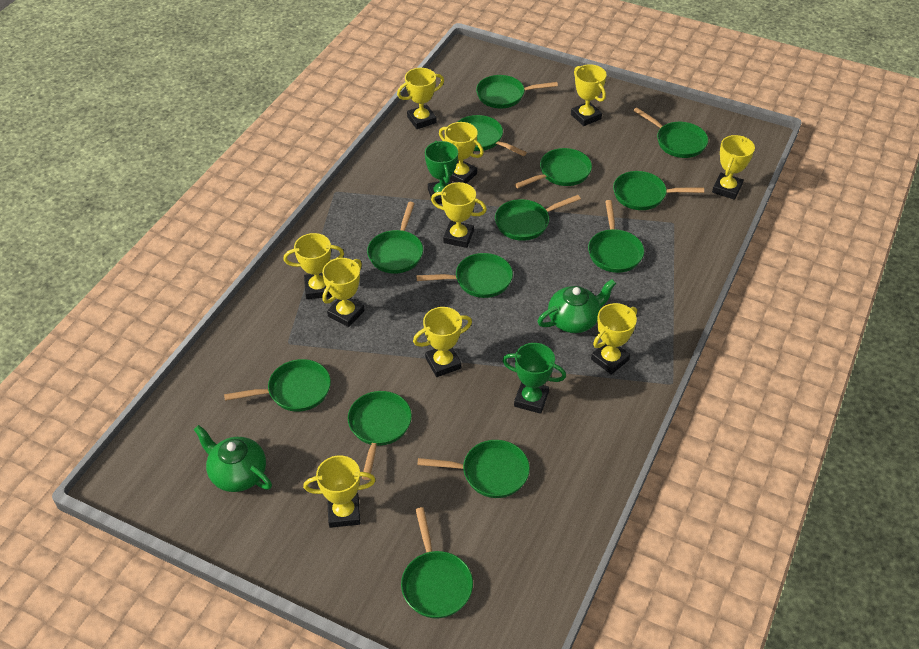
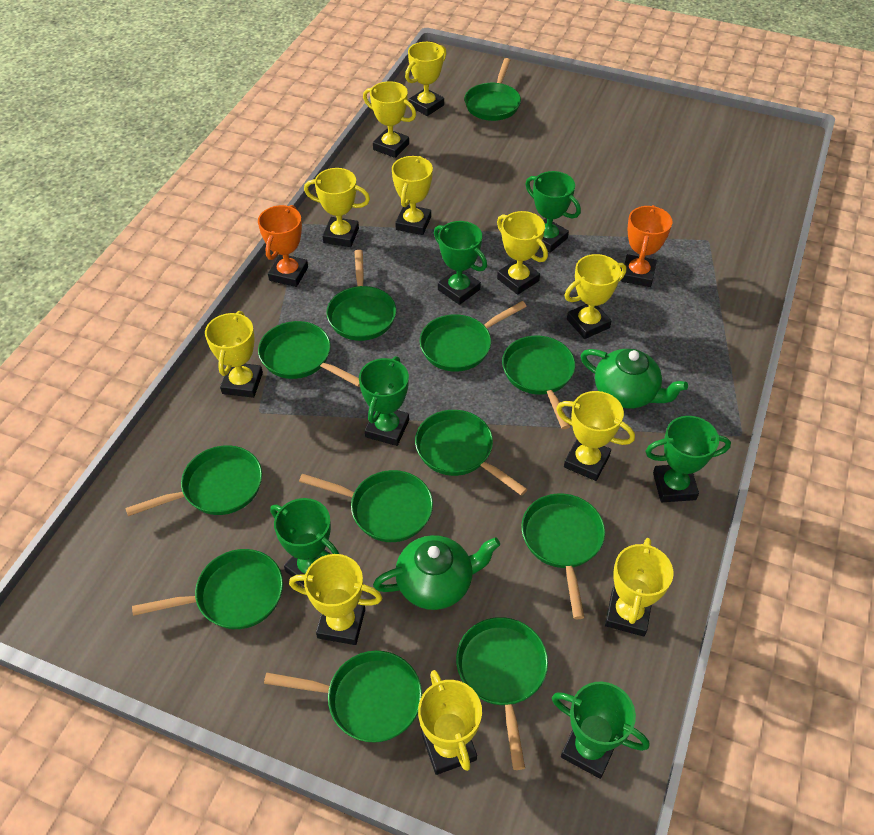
green pan: [224,359,331,412] [348,391,412,480] [367,202,423,274] [401,507,473,618] [416,253,513,298] [417,440,530,498] [458,115,527,156] [476,75,558,108] [495,195,581,241] [514,148,592,188] [588,200,644,273] [613,171,704,210] [633,107,708,158] = 13 -> [125,445,262,516] [132,549,283,629] [258,321,360,387] [264,651,422,743] [299,470,433,542] [326,250,396,341] [415,410,527,496] [420,301,527,372] [456,617,548,770] [465,58,521,121] [502,336,575,429] [521,493,605,619] = 12
green trophy: [425,141,458,204] [502,343,566,414] = 2 -> [270,498,339,585] [359,356,409,446] [434,221,487,305] [525,171,581,253] [552,682,649,779] [645,416,731,502] = 6
orange trophy: none = 0 -> [258,205,308,287] [621,205,672,287] = 2
yellow trophy: [284,233,344,299] [303,456,376,528] [322,258,365,327] [397,68,444,129] [413,307,472,377] [431,182,487,248] [439,122,484,184] [571,64,607,126] [591,303,637,375] [712,135,755,200] = 10 -> [205,311,263,398] [289,554,382,645] [304,168,370,247] [363,81,416,158] [392,156,433,235] [405,42,447,116] [418,670,482,775] [497,211,548,295] [556,391,635,481] [565,254,627,339] [605,538,673,637] = 11

